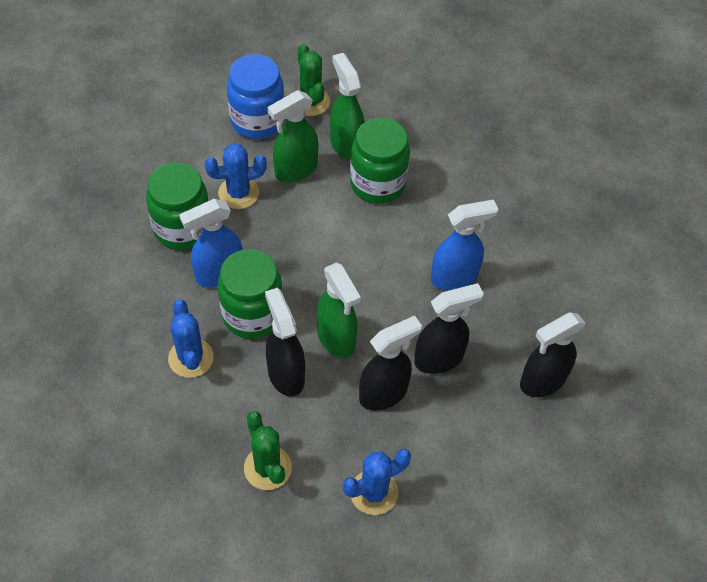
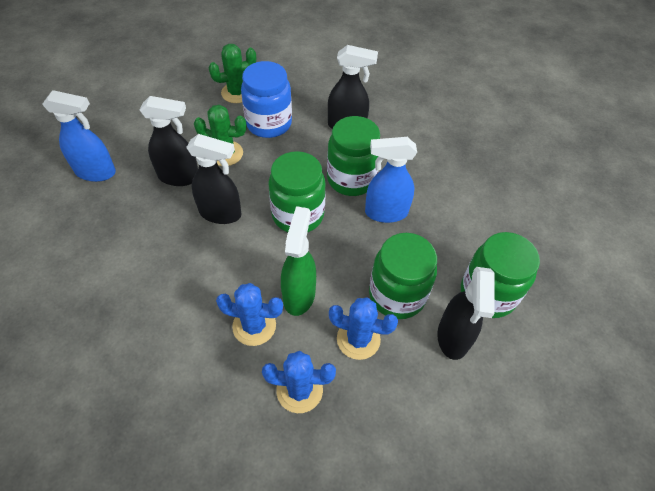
green jar: [146,162,209,250] [217,249,283,339] [350,118,410,204] = 3 -> [268,151,326,233] [327,116,380,196] [369,233,437,319] [461,232,540,318] = 4
green spray bottle: [268,90,318,182] [316,263,361,358] [330,53,365,160] = 3 -> [281,206,316,316] = 1

